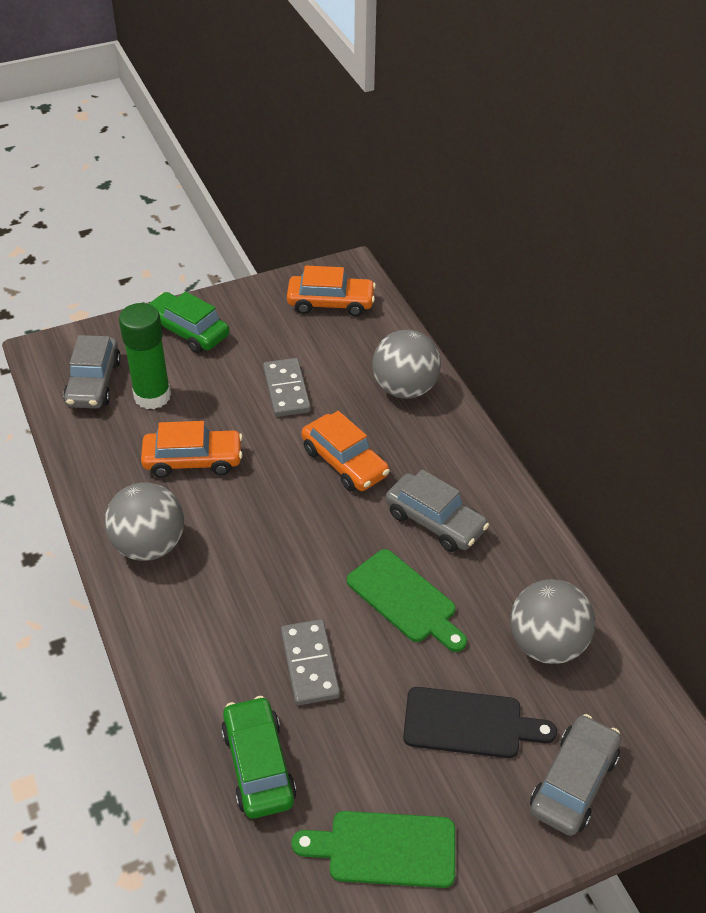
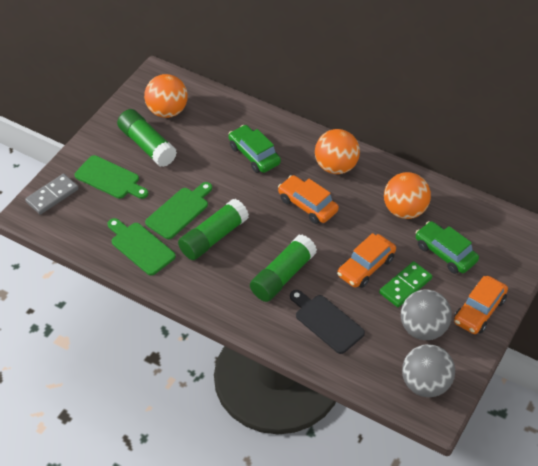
green cutting board: [292,811,455,888] [347,549,467,652] = 2 -> [75,155,148,199] [107,218,176,276] [145,182,212,239] = 3
green domino: none = 0 -> [379,261,432,307] = 1
green glue stick: [119,303,171,409] = 1 -> [117,109,177,167] [178,199,249,260] [250,235,317,302] = 3
grey ball: [105,482,184,561] [372,330,441,399] [510,579,595,664] = 3 -> [401,290,452,340] [402,344,455,397] = 2
grey car: [63,335,121,409] [385,469,489,552] [530,714,621,836] = 3 -> none = 0
grey domino: [263,358,311,417] [281,619,340,705] = 2 -> [25,174,78,214] = 1
orange ball: none = 0 -> [144,74,188,118] [315,129,360,174] [384,172,431,219] = 3

